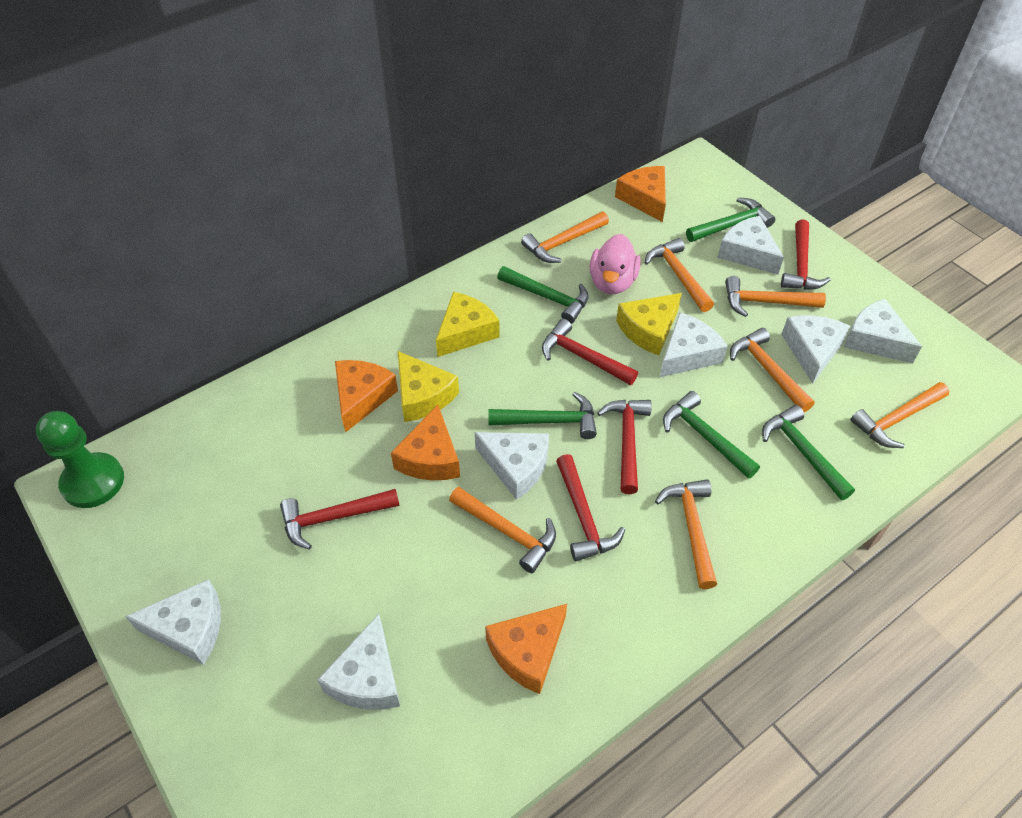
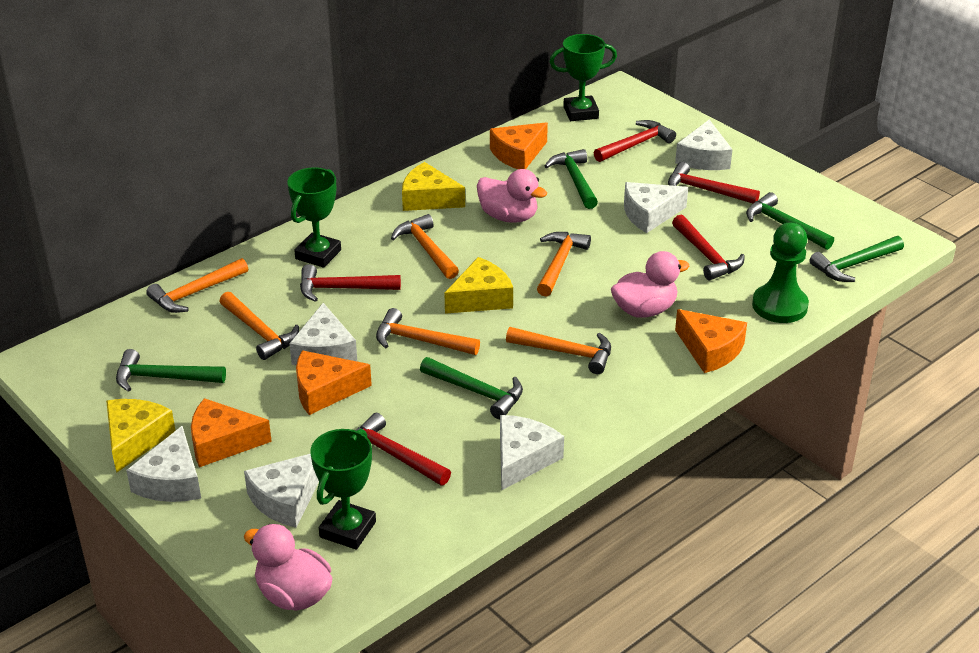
green trophy: none = 0 -> [287,167,341,268] [310,429,376,550] [550,34,617,121] = 3
orange hammer: [449,487,556,573] [521,212,609,263] [645,238,714,312] [655,479,717,589] [725,276,826,317] [730,328,815,412] [850,382,949,448] = 7 -> [146,258,248,313] [219,292,299,360] [376,308,480,355] [391,214,459,279] [506,327,611,374] [537,232,591,297] = 6
pink duck: [589,234,641,294] = 1 -> [244,524,332,611] [477,169,547,223] [611,251,689,318] = 3
white cheese: [125,579,221,665] [318,614,400,710] [475,432,549,500] [660,312,728,377] [717,216,784,275] [781,315,851,384] [844,299,922,364] = 7 -> [126,426,201,502] [244,453,319,528] [289,303,357,365] [500,415,564,490] [624,182,688,233] [675,120,733,170] = 6

